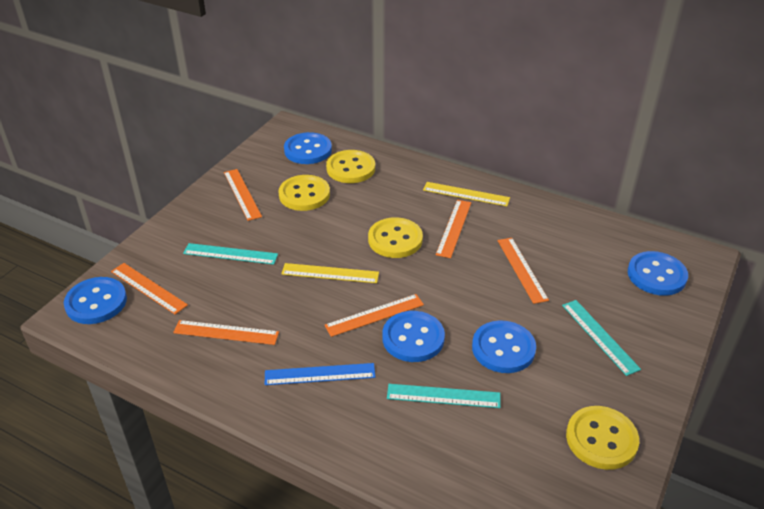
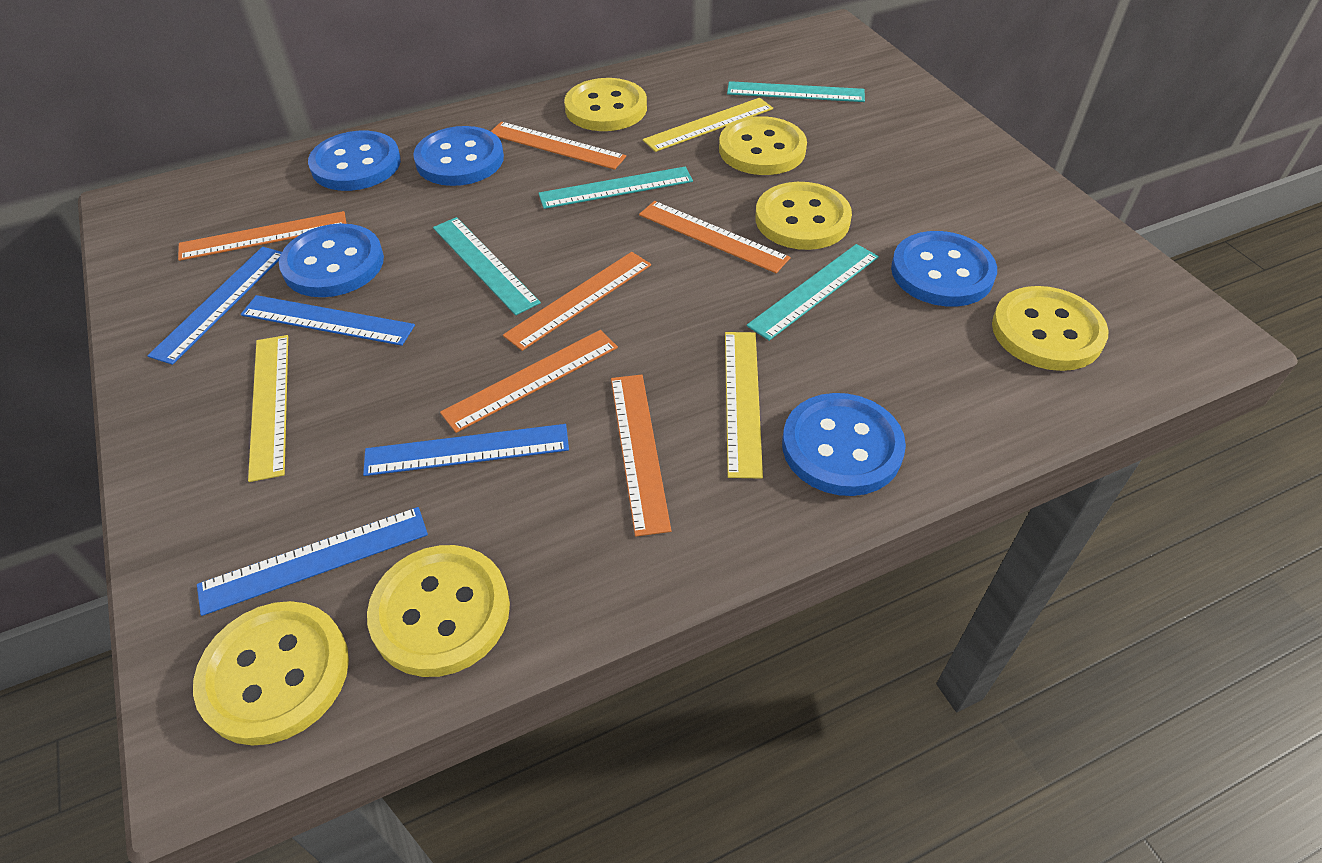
blue ruler: [265,363,375,385] = 1 -> [147,247,282,365] [197,507,428,616] [241,295,415,346] [363,424,569,476] = 4
turquoise ruler: [183,243,278,265] [387,384,501,408] [562,300,641,376] = 3 -> [433,217,541,315] [538,167,693,209] [727,81,865,102] [747,244,879,341] = 4
yellow button: [279,175,330,211] [326,150,375,183] [368,217,423,258] [566,406,639,470] = 4 -> [193,601,349,746] [367,545,510,677] [564,78,647,131] [719,116,807,175] [755,182,852,250] [992,286,1109,371] = 6
yellow ruler: [281,263,379,283] [423,182,510,206] = 2 -> [248,335,288,482] [643,98,773,152] [725,332,763,479] = 3

